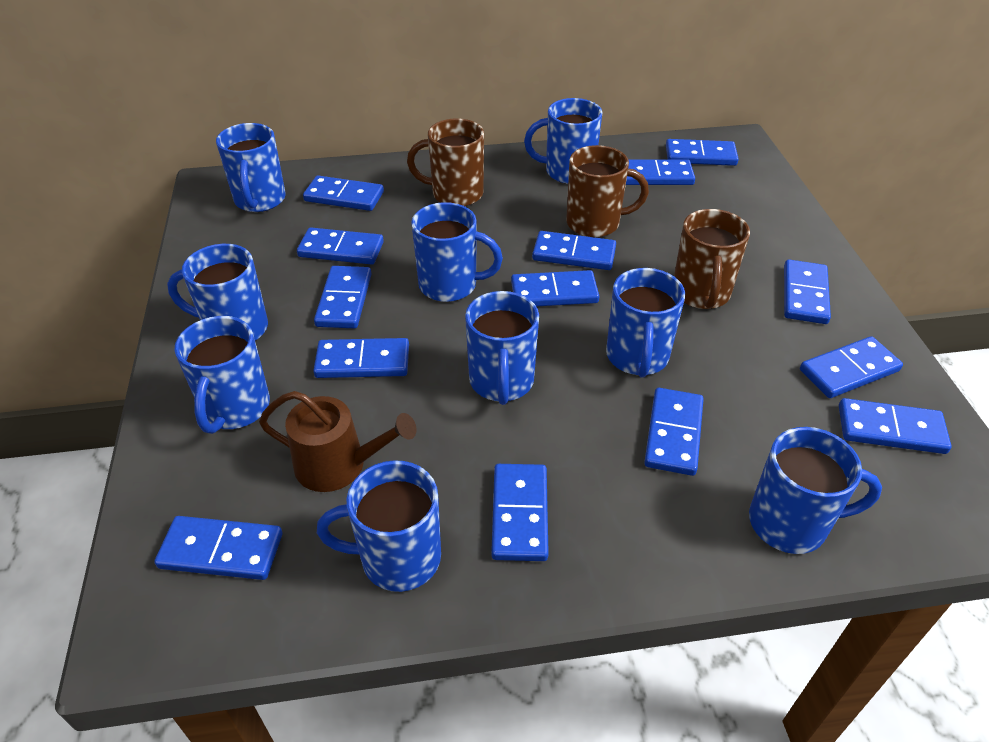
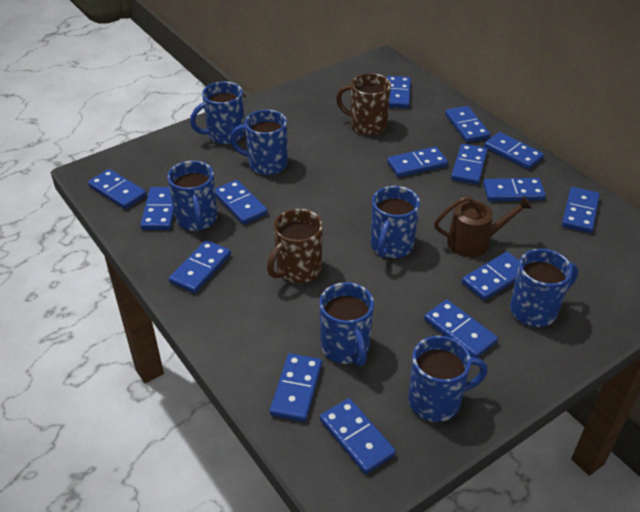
blue domino: [154,516,282,580] [297,227,384,265] [303,175,384,211] [313,338,409,378] [314,266,372,329] [491,464,549,561] [511,270,599,306] [532,231,616,270] [626,159,695,185] [644,388,704,476] [666,139,739,166] [784,260,831,324] [800,336,903,398] [839,398,952,454] = 14 -> [88,169,147,209] [140,187,174,230] [169,240,231,293] [215,180,268,225] [270,353,322,422] [320,398,396,474] [387,76,411,108] [387,147,448,177] [424,299,498,358] [445,106,490,143] [451,144,487,185] [462,252,520,300] [483,178,546,201] [484,132,544,170] [562,187,600,233] = 15
blue mug: [167,244,268,341] [174,316,270,434] [216,123,286,212] [317,460,441,592] [411,202,503,302] [465,291,539,405] [524,98,602,184] [606,268,685,378] [749,427,882,554] = 9 -> [167,161,218,231] [190,81,245,144] [230,110,287,175] [319,282,374,366] [371,186,420,258] [408,336,488,422] [510,249,578,327] = 7
brown mug: [407,118,484,206] [566,145,649,237] [674,209,750,309] = 3 -> [267,209,323,283] [336,73,391,135] = 2

